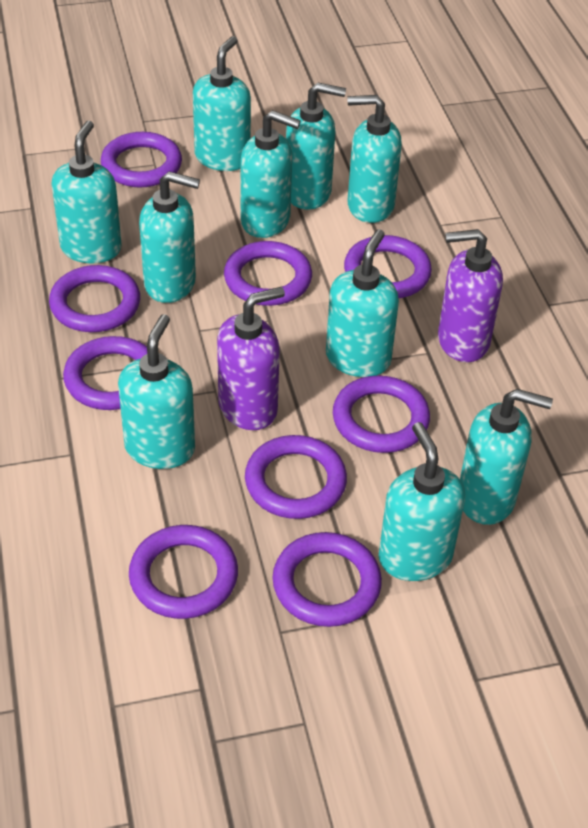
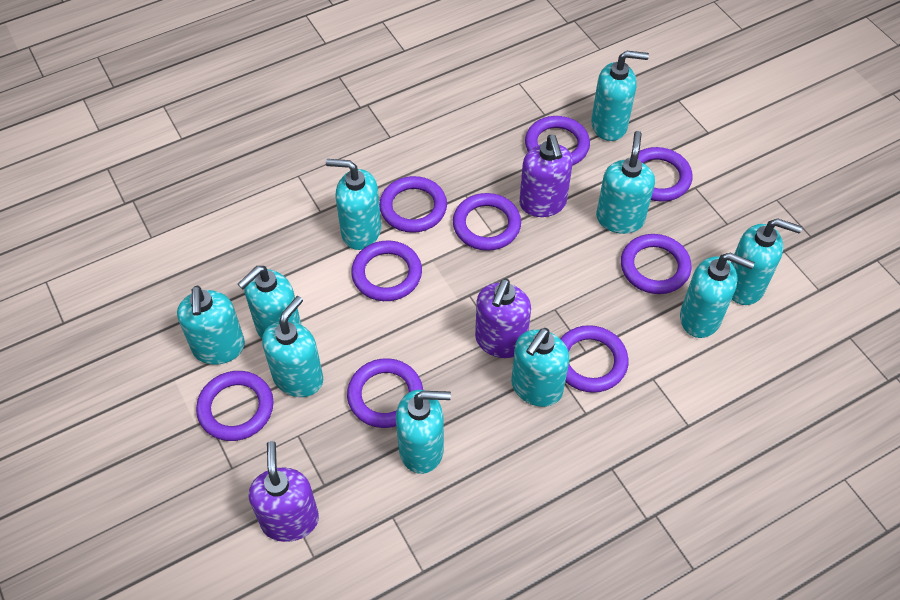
purple soap dispenser: [217,287,285,430] [438,229,503,362] = 2 -> [249,441,319,542] [475,279,531,358] [519,135,573,217] = 3

